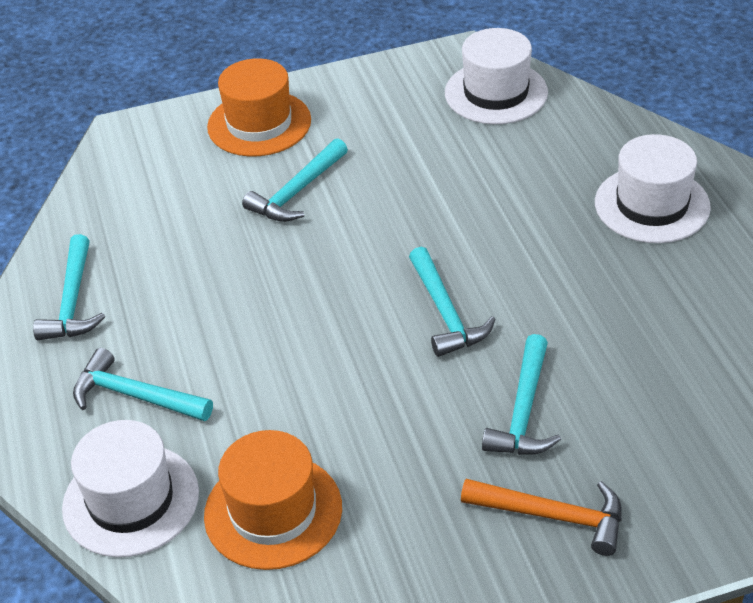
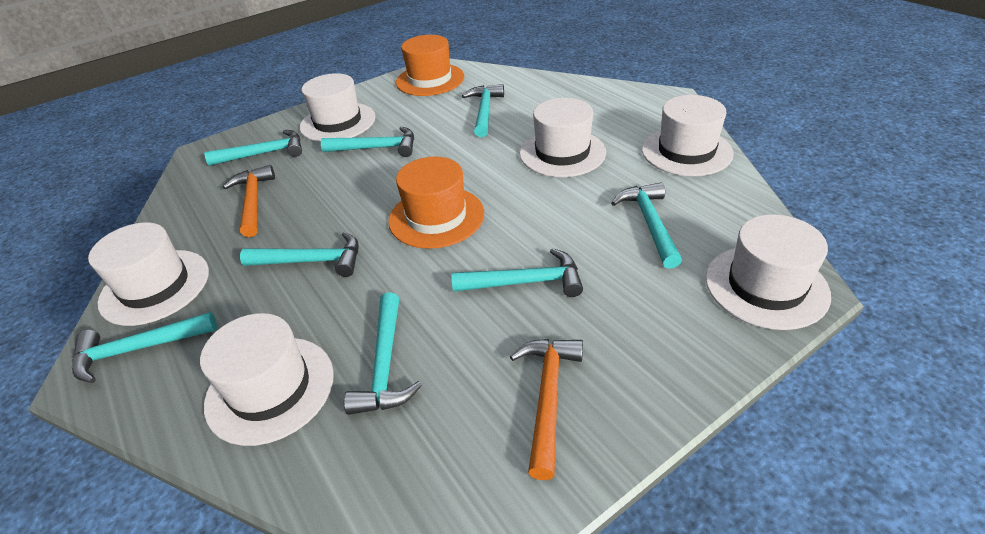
orange hammer: [461,479,622,556] = 1 -> [223,165,275,237] [510,339,583,480] = 2
turquoise hammer: [33,234,105,340] [73,348,213,421] [242,138,348,222] [409,247,496,357] [482,334,561,455] = 5 -> [72,312,217,383] [204,130,302,166] [240,232,359,277] [321,126,414,157] [344,292,422,415] [452,248,583,297] [462,84,504,137] [611,182,682,269] = 8
white hat: [62,420,199,557] [445,28,548,124] [595,134,711,243] = 3 -> [88,222,209,326] [200,313,334,446] [300,73,376,142] [520,98,606,177] [642,95,734,176] [705,214,831,330] = 6

